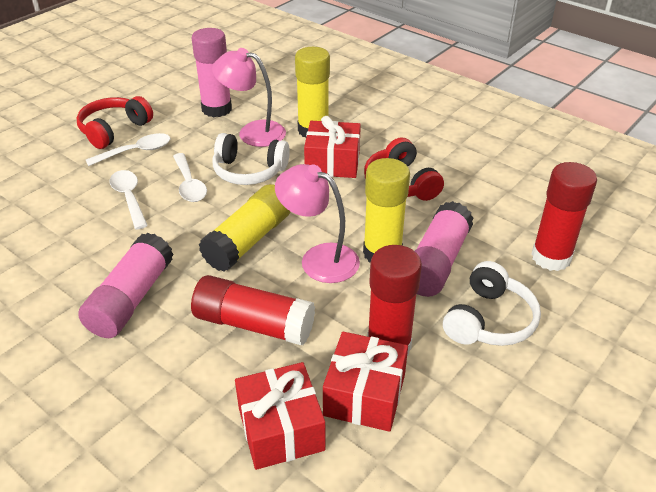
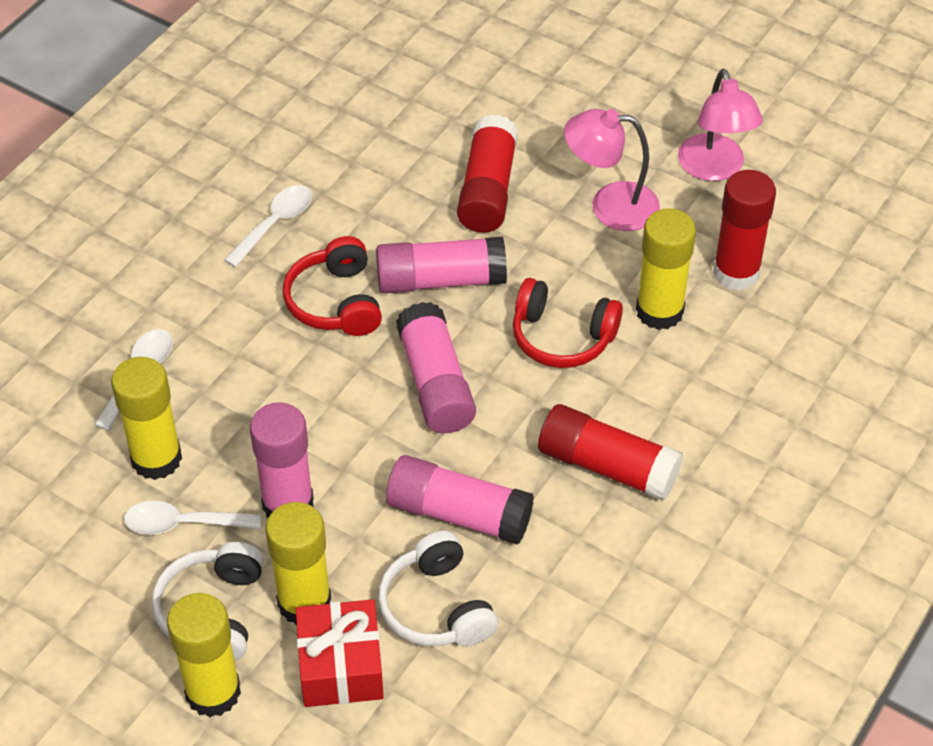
pink glue stick: [78,232,174,338] [191,28,232,117] [415,201,474,297] = 3 -> [250,402,314,518] [376,237,507,294] [386,455,534,545] [396,302,476,433] = 4
red gift: [235,362,325,470] [304,116,361,178] [323,332,408,432] = 3 -> [296,599,384,707] = 1
yellow glue stick: [199,184,291,272] [295,47,330,137] [363,158,410,263] = 3 -> [111,357,182,480] [167,593,241,717] [265,502,331,625] [636,208,696,330] = 4

